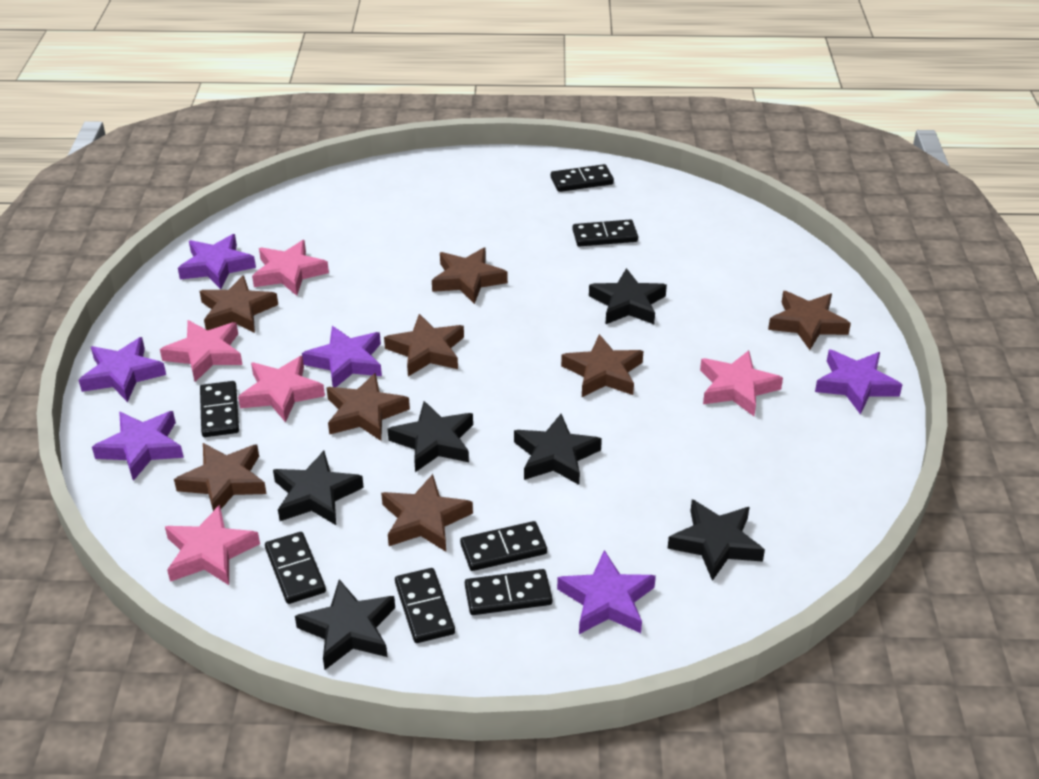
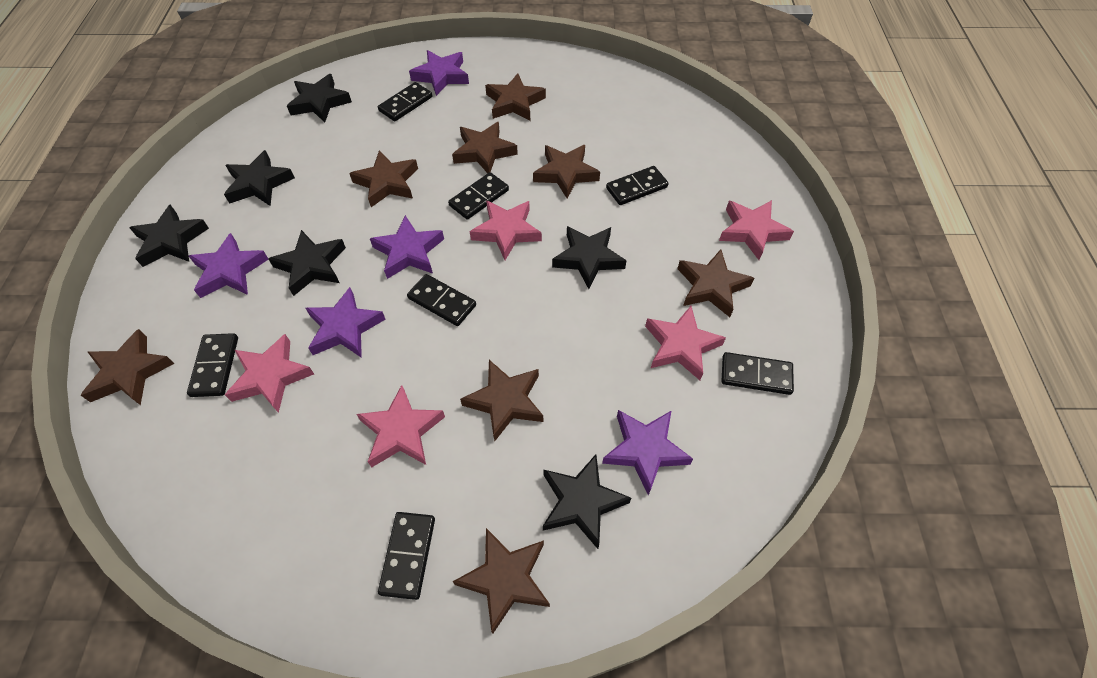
purple star: [79,337,166,402] [92,411,184,481] [178,234,256,289] [302,326,382,387] [557,550,656,634] [815,350,902,415] = 6 -> [189,233,268,298] [306,287,386,358] [370,215,444,279] [409,50,469,96] [602,410,693,495] = 5

